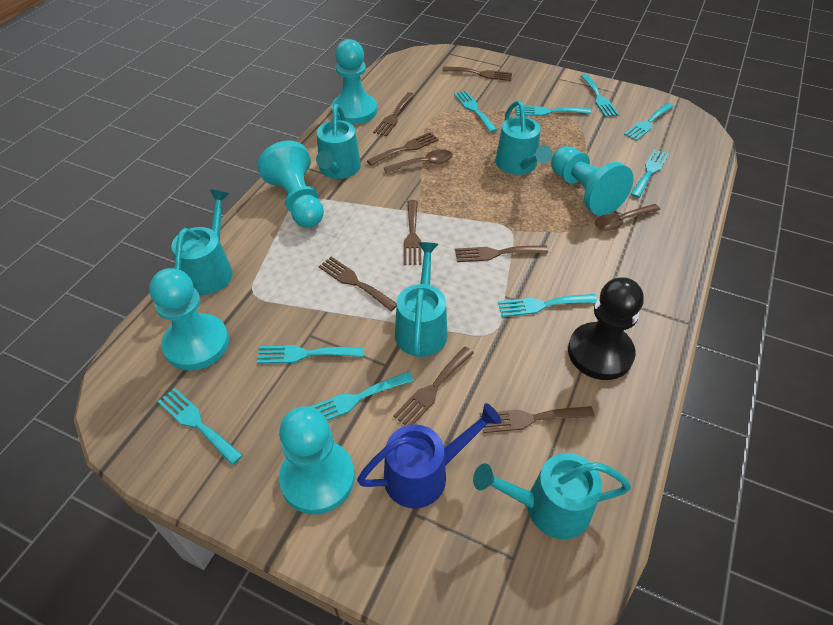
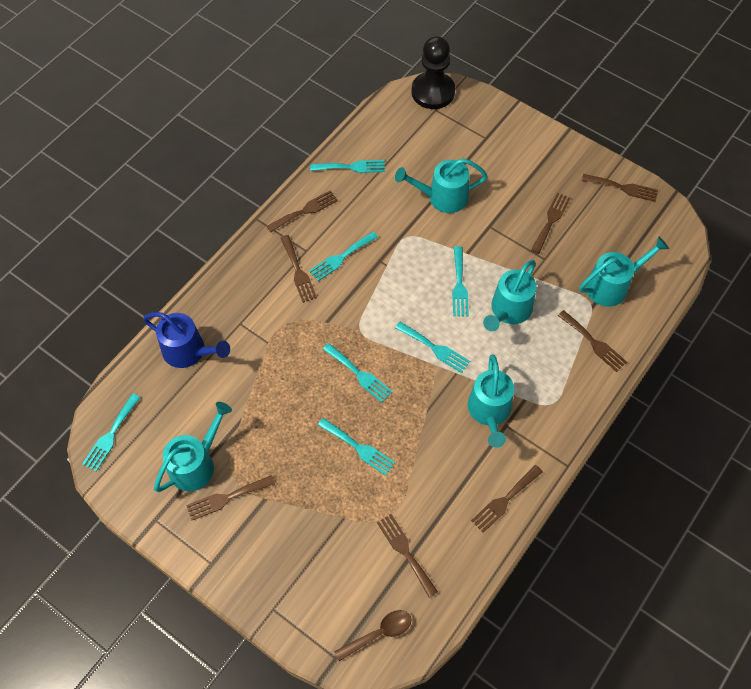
brown spoon: [384,149,453,173] [595,204,660,231] = 2 -> [334,610,411,661] = 1
turquoise fork: [157,388,243,465] [257,345,363,364] [310,371,414,421] [454,91,497,133] [498,294,597,317] [515,106,591,116] [581,74,619,117] [624,103,674,141] [630,149,669,198] = 9 -> [82,394,141,471] [309,232,378,281] [310,160,385,173] [318,418,395,476] [323,343,393,402] [395,322,470,373] [452,246,469,316] = 7
turquoise pawn: [149,268,229,371] [257,140,324,228] [279,406,355,515] [331,39,377,124] [551,146,633,216] = 5 -> none = 0

